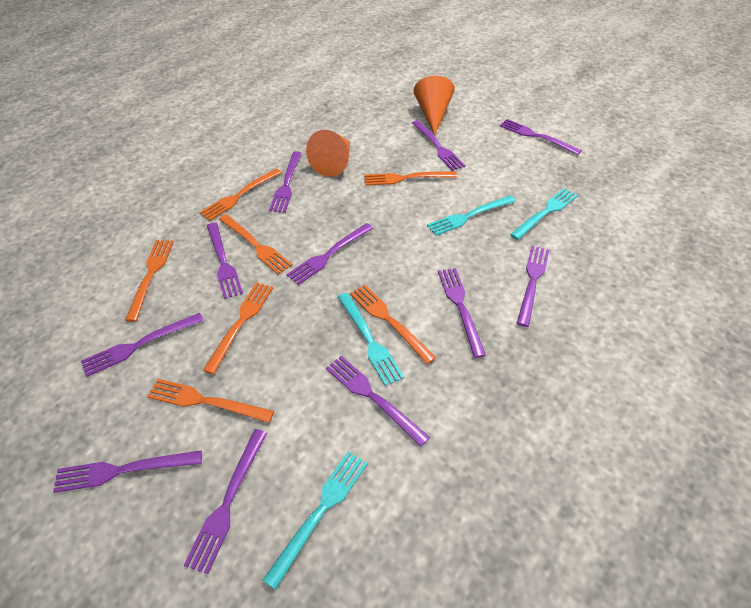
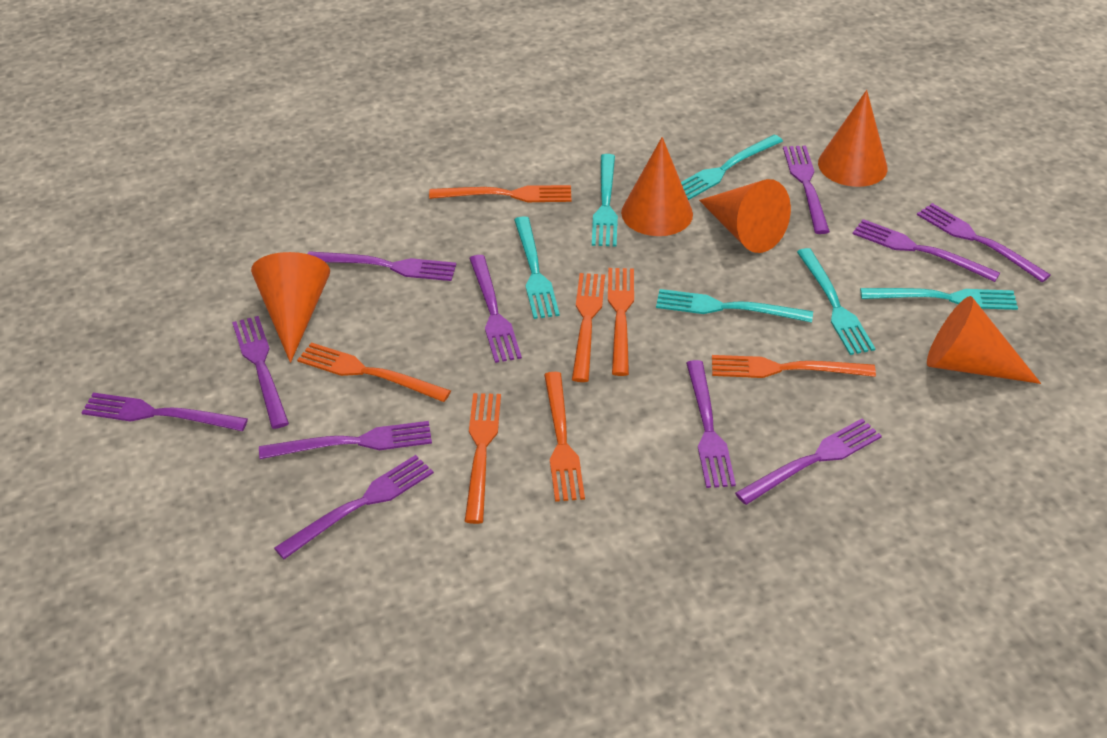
orange cone: [306,130,350,177] [414,76,455,135] = 2 -> [251,252,330,363] [621,137,693,236] [699,179,791,253] [818,90,888,187] [927,296,1041,384] = 5
turquoise fork: [263,452,368,590] [338,293,404,386] [427,195,516,236] [510,188,578,240] = 4 -> [514,216,560,319] [592,154,618,247] [656,289,813,323] [681,135,783,200] [797,248,876,355] [860,288,1018,310] = 6

